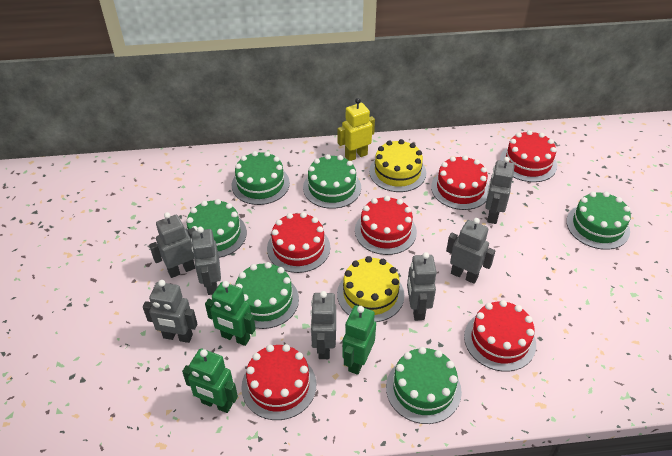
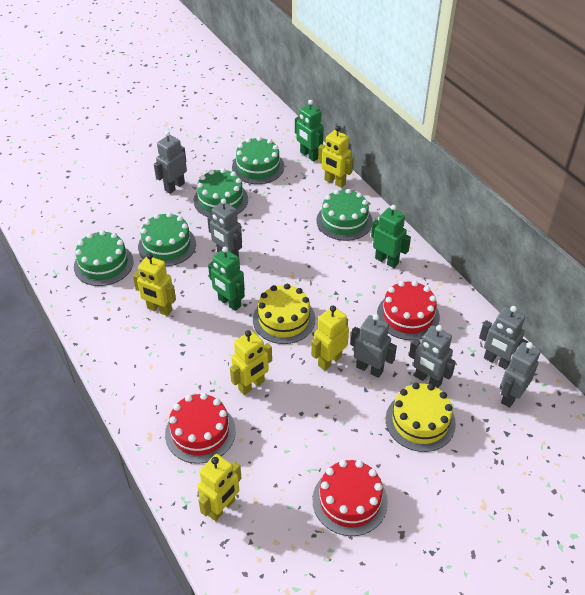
green cake: [186,199,247,258] [232,151,290,205] [235,262,299,329] [303,154,361,209] [386,347,462,424] [566,192,631,250] = 6 -> [74,230,134,286] [138,212,196,266] [194,168,248,217] [232,136,284,184] [317,189,373,241] = 5
grey robot: [143,280,197,343] [149,212,196,278] [191,227,221,295] [311,291,336,359] [407,252,437,321] [446,218,495,284] [485,157,515,224] = 7 -> [154,131,187,194] [207,198,242,257] [351,314,397,378] [409,325,456,388] [479,306,528,370] [500,342,541,408] = 6
red cake: [241,344,316,420] [267,212,330,273] [355,196,417,255] [431,155,489,210] [464,300,536,372] [500,130,557,182] = 6 -> [165,393,236,464] [313,460,388,536] [377,281,440,340] = 3
yellow robot: [337,98,375,161] = 1 -> [133,253,176,316] [198,454,242,521] [230,330,272,395] [311,306,349,371] [318,126,353,188] = 5

